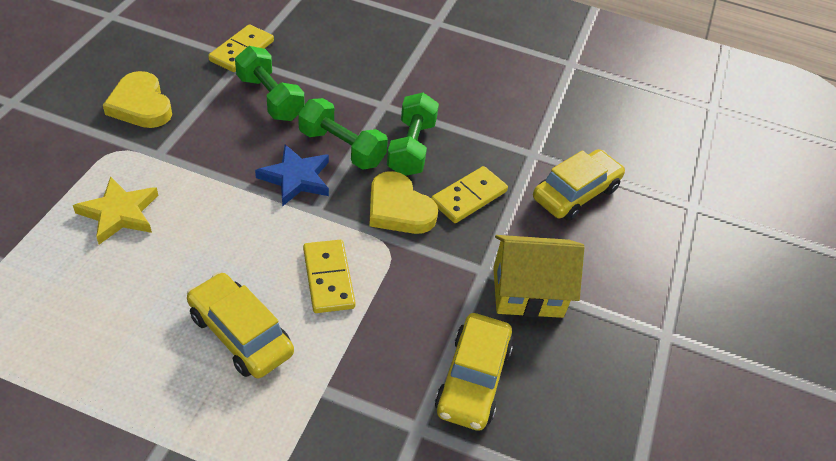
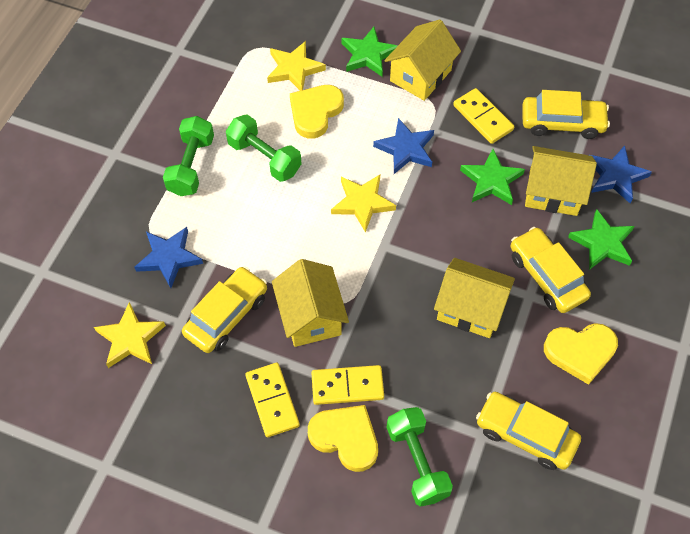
blue star: [255,144,329,207] = 1 -> [134,227,203,288] [373,118,434,174] [590,146,652,204] = 3
green star: none = 0 -> [341,27,398,77] [460,149,525,205] [568,209,635,270] = 3
yellow car: [187,272,294,378] [435,313,513,431] [533,149,625,221] = 3 -> [182,266,267,353] [476,392,581,470] [511,227,591,313] [522,90,610,139] = 4
yellow heart: [103,71,172,128] [369,171,438,234] = 2 -> [290,85,344,139] [308,405,378,472] [544,323,618,385] = 3
yellow house: [493,235,584,318] = 1 -> [272,259,349,347] [384,20,461,101] [434,258,515,338] [525,146,597,216] = 4
yellow star: [73,176,158,245] = 1 -> [94,302,166,368] [267,41,326,91] [331,175,396,233] = 3

